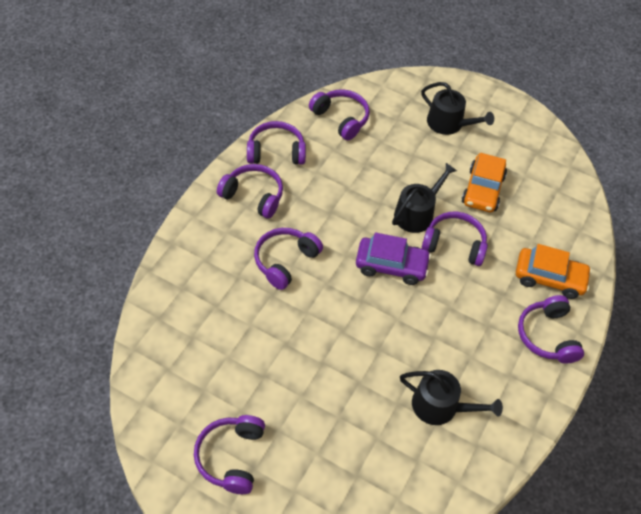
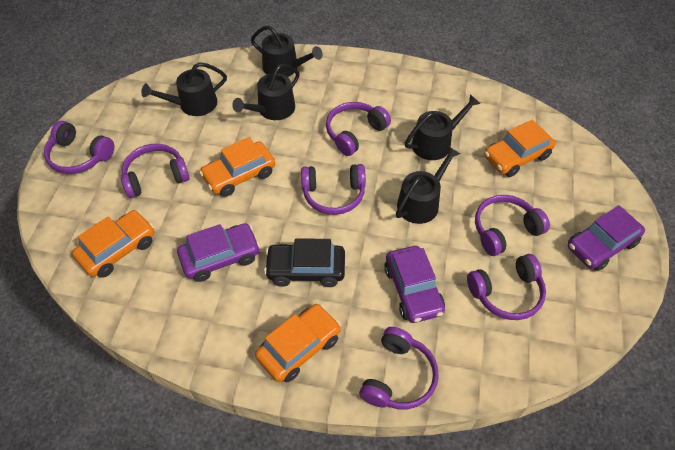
black car: none = 0 -> [264,238,345,287] = 1
black watering can: [392,163,457,233] [400,370,503,425] [421,82,494,135] = 3 -> [141,62,227,116] [232,64,300,120] [251,25,322,77] [396,146,460,224] [405,94,481,160] = 5
orange car: [462,153,507,212] [516,244,592,299] = 2 -> [72,210,154,278] [199,137,275,197] [255,304,341,382] [484,120,556,177] = 4
purple car: [356,232,431,285] = 1 -> [177,223,260,282] [384,246,445,323] [568,205,645,271] = 3

